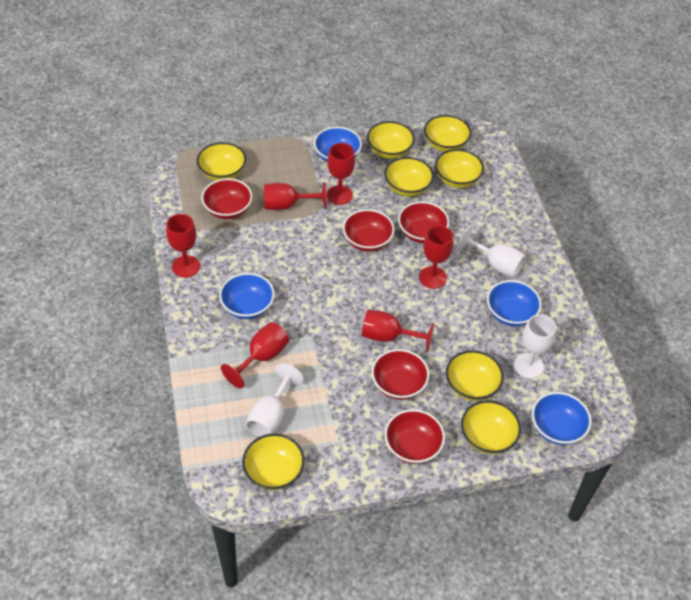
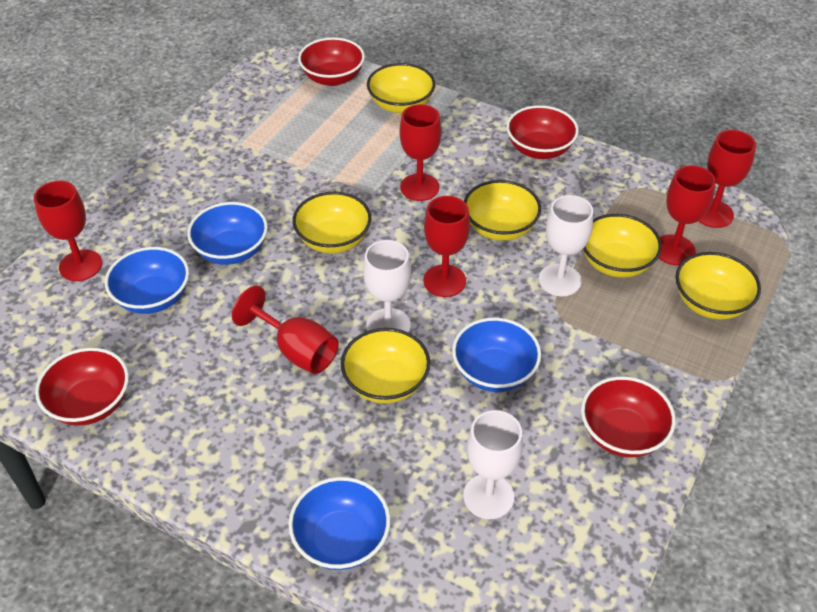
red bowl: [201,178,252,219] [343,209,395,252] [371,349,430,400] [384,409,445,464] [398,201,449,243] = 5 -> [35,348,129,425] [298,37,365,86] [506,105,579,159] [581,376,676,457] = 4
yellow bowl: [197,142,246,181] [242,434,305,490] [367,121,415,159] [384,157,434,196] [424,115,471,152] [435,149,484,188] [446,350,504,401] [461,400,521,454] = 8 -> [293,192,371,253] [341,328,430,404] [367,63,435,113] [464,180,541,241] [583,214,662,277] [675,252,761,320] = 6

